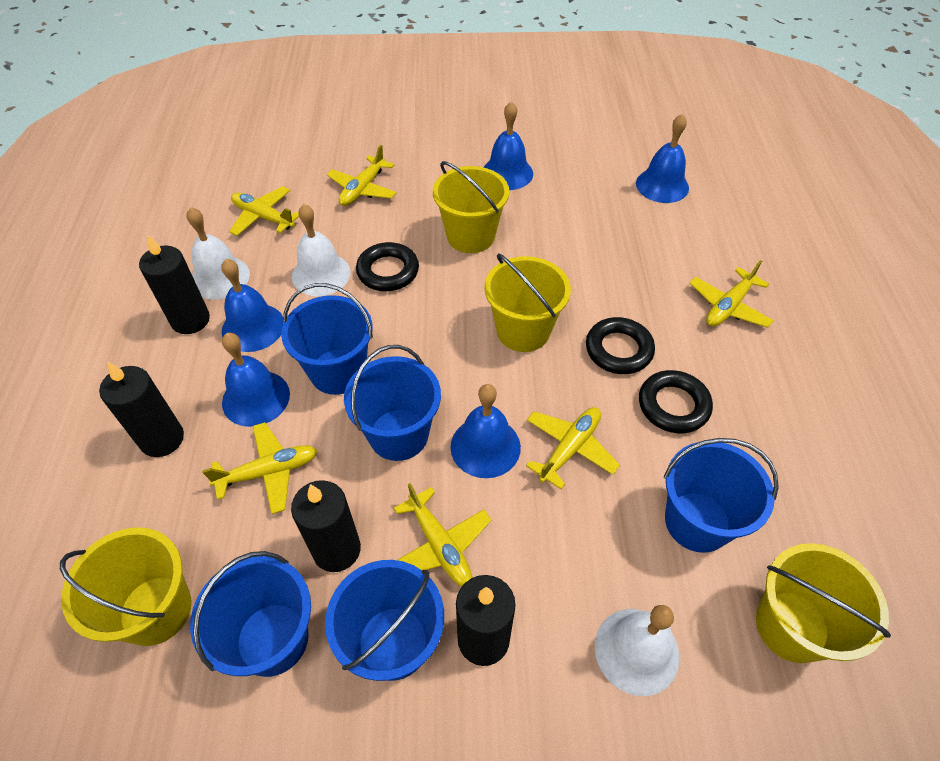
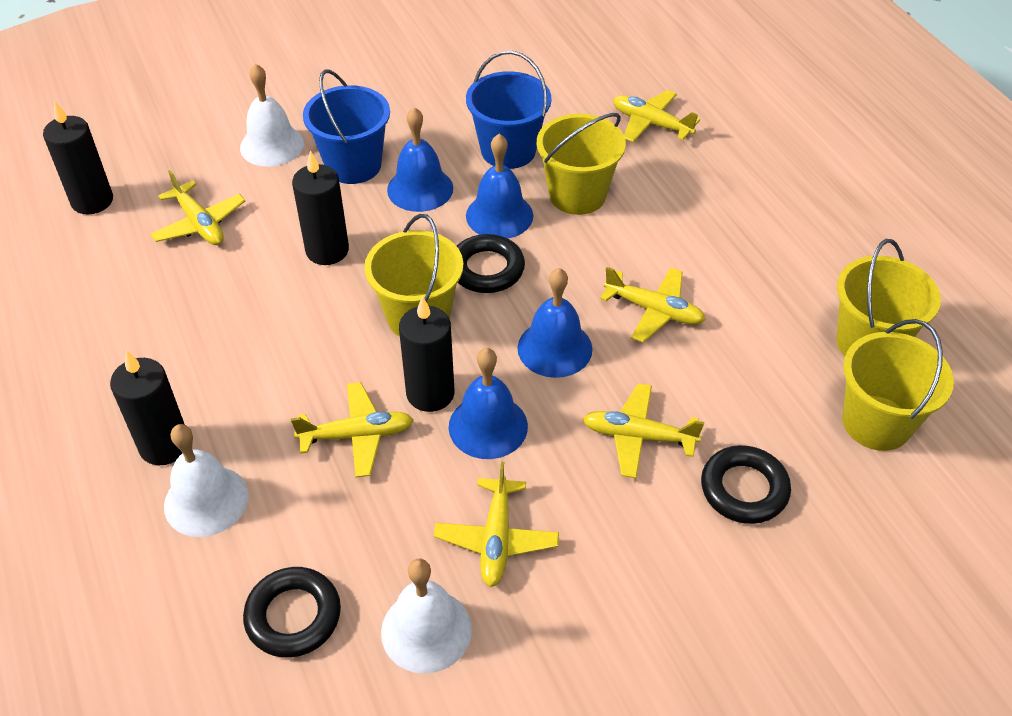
blue bell: [221,259,283,352] [222,333,290,427] [450,384,521,478] [484,101,533,190] [636,114,689,203] = 5 -> [387,107,453,212] [449,348,528,459] [466,134,533,238] [517,268,593,378] = 4
blue bucket: [190,551,311,677] [281,283,373,395] [325,560,444,681] [344,345,441,461] [664,438,779,553] = 5 -> [303,70,390,184] [466,51,552,169] = 2

